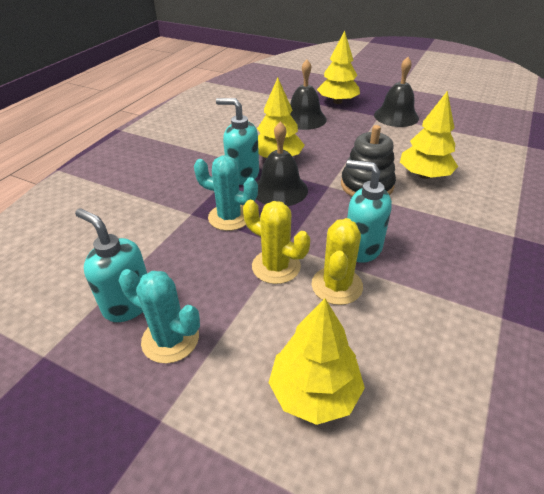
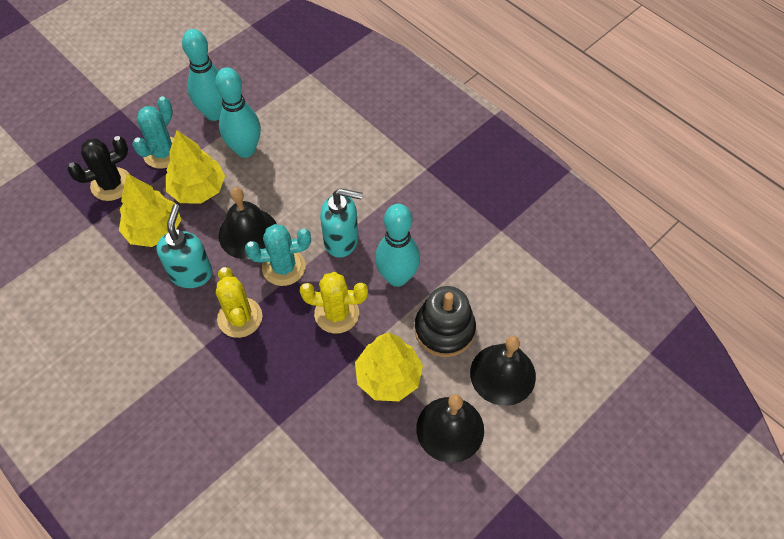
black cactus: none = 0 -> [67,136,130,201] = 1
turquoise bowling pin: none = 0 -> [182,29,222,121] [215,67,261,158] [375,204,420,287] = 3
turquoise soap dispenser: [75,208,147,322] [216,98,259,185] [346,160,392,263] = 3 -> [156,204,212,288] [320,188,363,258] = 2
yellow tree: [257,78,305,158] [269,298,365,425] [317,30,360,104] [400,91,458,179] = 4 -> [119,173,181,247] [166,130,225,204] [355,332,423,401] = 3

